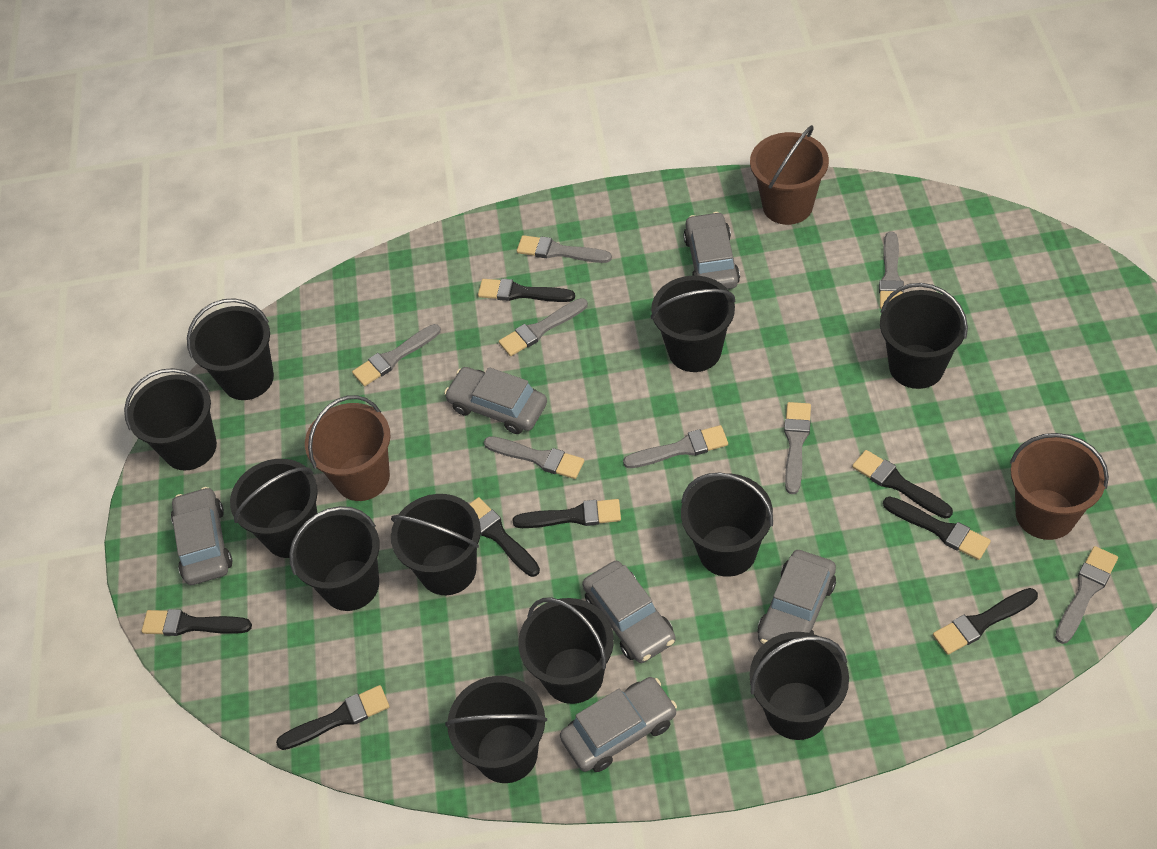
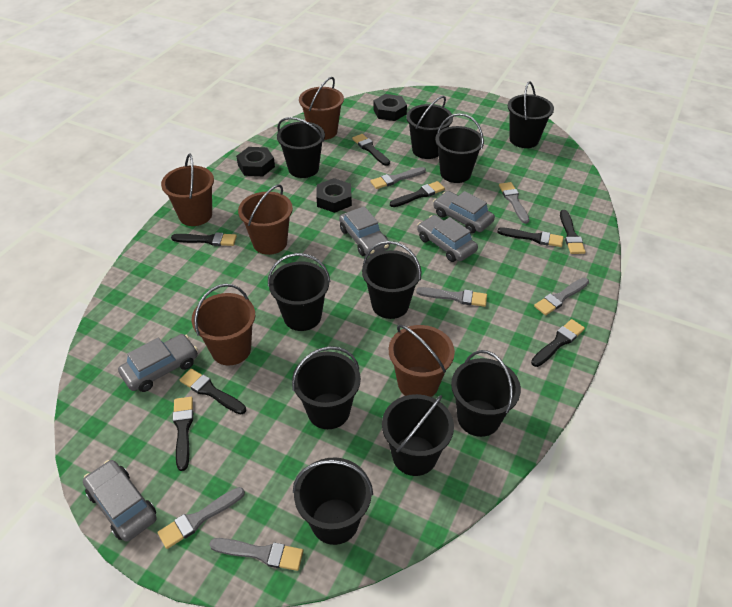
black bucket: [124,368,217,471] [187,298,274,400] [230,459,318,558] [289,506,380,611] [391,494,481,595] [445,676,547,783] [518,597,614,704] [651,276,736,372] [681,473,773,577] [750,632,849,740] [880,283,968,389] = 11 -> [268,253,330,331] [277,117,325,178] [292,346,361,429] [293,457,373,545] [362,241,421,319] [382,394,454,476] [406,96,453,159] [435,113,484,183] [451,350,521,437] [508,81,554,148] = 10
black nut: none = 0 -> [236,147,275,176] [316,178,352,213] [373,94,407,121] = 3
brown bucket: [305,395,391,501] [750,125,829,225] [1010,433,1109,540] = 3 -> [161,153,214,226] [192,284,255,365] [238,184,293,255] [299,77,344,140] [389,324,455,397] = 5
grey brush: [352,324,441,386] [484,436,584,479] [499,298,588,356] [517,235,612,263] [623,425,728,468] [784,402,811,494] [879,232,904,309] [1055,546,1118,644] = 8 -> [157,487,245,549] [209,538,304,571] [370,167,426,189] [416,287,487,307] [499,182,529,224] [534,278,589,315] = 6
grey car: [171,487,232,585] [444,367,547,434] [560,677,677,772] [582,561,676,663] [684,212,740,289] [758,550,836,644] = 6 -> [83,460,157,542] [118,334,198,392] [339,206,390,256] [417,215,478,262] [433,191,495,234] = 5

